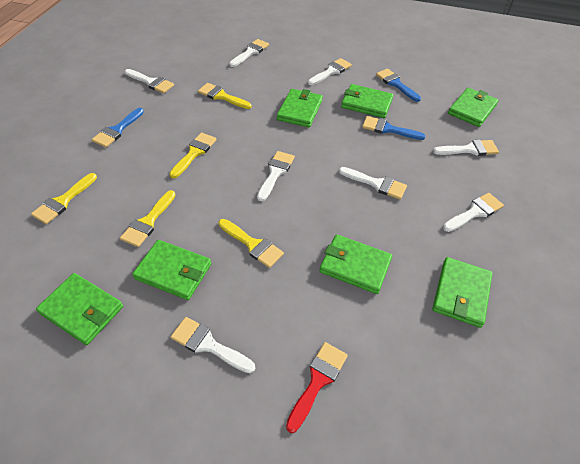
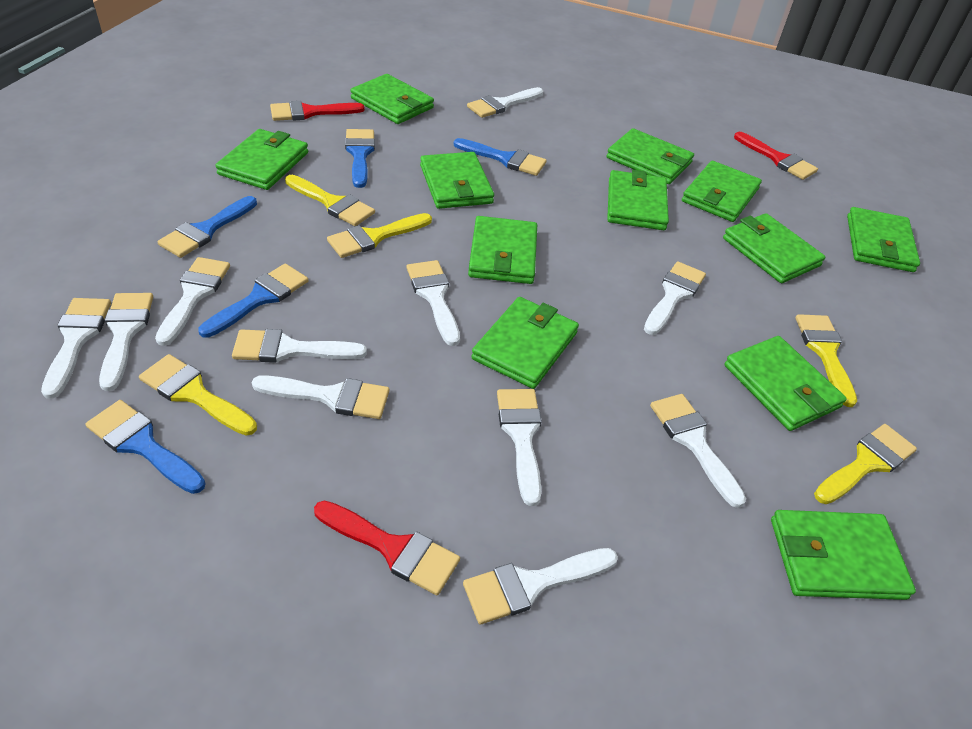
blue brush: [92,108,144,147] [362,116,426,140] [376,69,421,102] = 3 -> [85,400,206,494] [157,196,257,258] [198,263,309,338] [345,129,375,188] [454,138,547,176] = 5
green wallet: [36,273,123,345] [132,240,211,300] [277,89,323,127] [319,234,392,294] [341,84,394,118] [432,257,493,328] [448,88,499,127] = 7 -> [215,129,308,190] [350,74,434,124] [420,152,494,209] [468,216,537,284] [471,297,579,389] [607,128,694,184] [607,170,669,230] [682,161,762,222] [723,213,825,283] [724,336,847,431] [771,510,916,600] [847,207,920,272] = 12
red brush: [286,342,348,433] = 1 -> [270,101,365,121] [314,501,460,595] [734,132,818,180] = 3
white brush: [125,69,174,93] [171,317,255,373] [229,39,269,67] [257,151,295,201] [308,58,352,85] [339,167,407,200] [433,140,499,156] [443,193,504,232] = 8 -> [41,298,111,399] [99,293,153,391] [155,257,230,346] [232,329,367,363] [252,375,390,419] [407,260,460,346] [463,548,618,625] [467,87,543,118] [497,389,542,506] [644,261,706,335] [650,394,746,508] = 11

